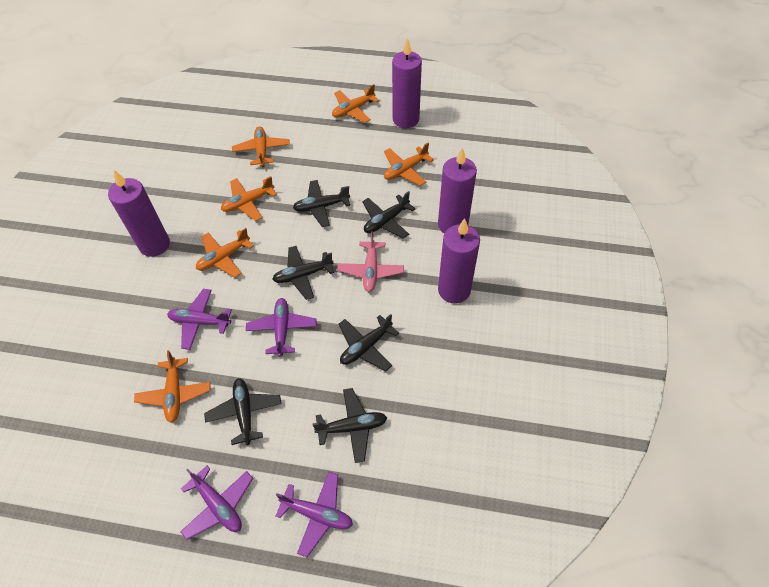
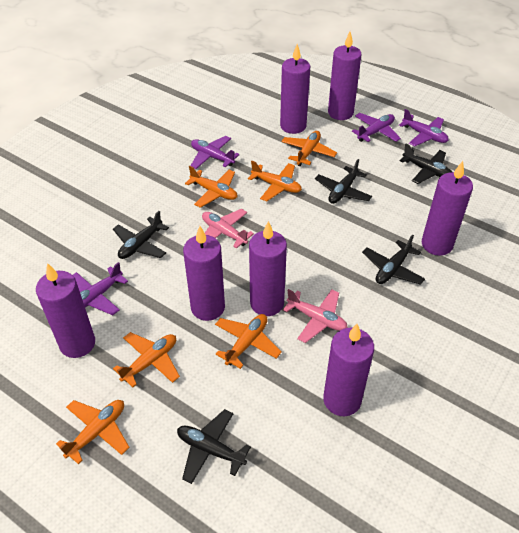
black plane: [204,378,282,445] [272,246,334,300] [293,180,350,227] [313,388,387,463] [339,314,399,371] [362,191,415,239] = 6 -> [113,211,169,259] [177,409,251,484] [315,159,372,204] [362,234,425,285] [400,144,452,184] = 5
pink plane: [337,232,404,292] = 1 -> [202,209,254,249] [283,289,348,343] = 2
purple candle: [108,170,170,257] [392,38,422,128] [438,147,477,234] [438,218,480,304] = 4 -> [36,263,95,358] [183,226,225,321] [249,221,287,316] [280,44,310,134] [323,324,374,416] [328,32,362,120] [422,161,473,256] = 7

